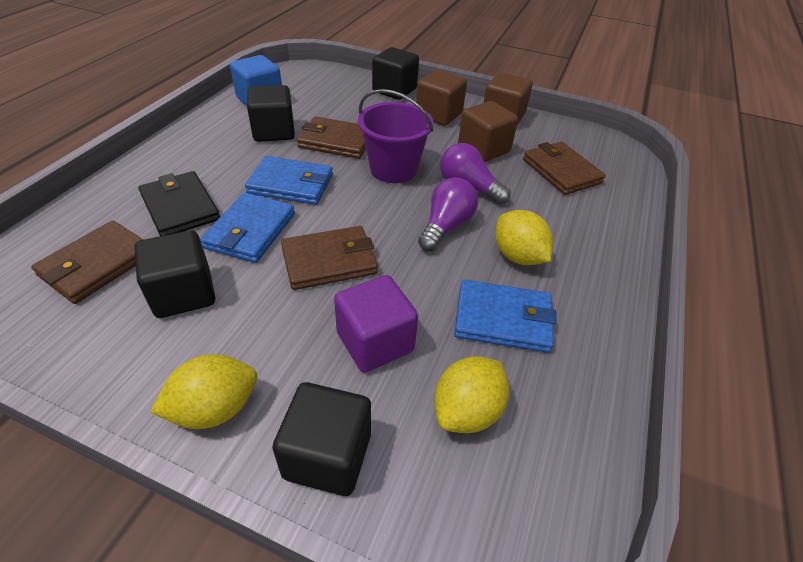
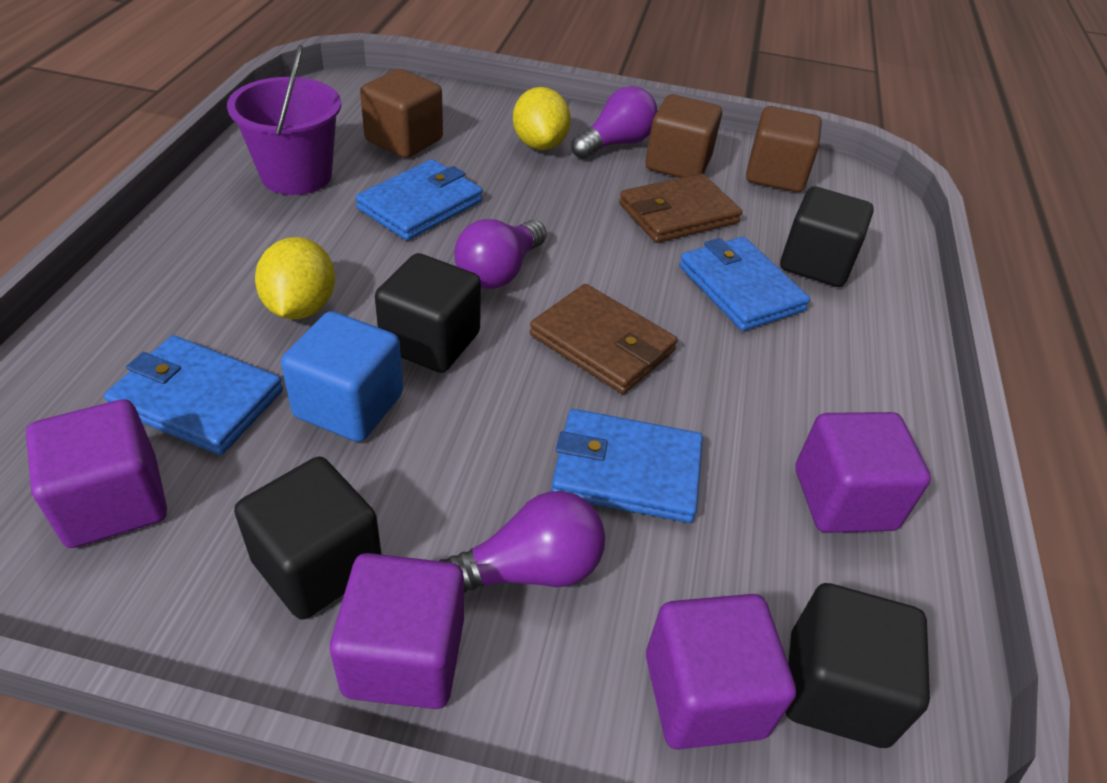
black wallet: [138,171,220,236] = 1 -> none = 0
blue wallet: [200,192,295,263] [245,156,333,205] [454,279,557,353] = 3 -> [104,335,283,455] [355,159,483,241] [551,409,703,523] [679,237,810,331] = 4
brown wallet: [31,220,143,304] [281,226,378,290] [297,116,366,159] [523,141,606,195] = 4 -> [530,284,678,394] [619,173,742,243] = 2
purple cube: [334,275,418,372] = 1 -> [26,399,167,548] [330,553,464,709] [646,594,796,750] [796,412,931,533] = 4
purple light bulb: [418,177,478,251] [440,143,511,204] = 2 -> [439,491,605,593] [454,219,547,289] [571,86,658,159] = 3
yellow lemon: [150,354,257,429] [434,356,509,433] [495,210,553,265] = 3 -> [255,237,335,319] [513,87,571,150] = 2

